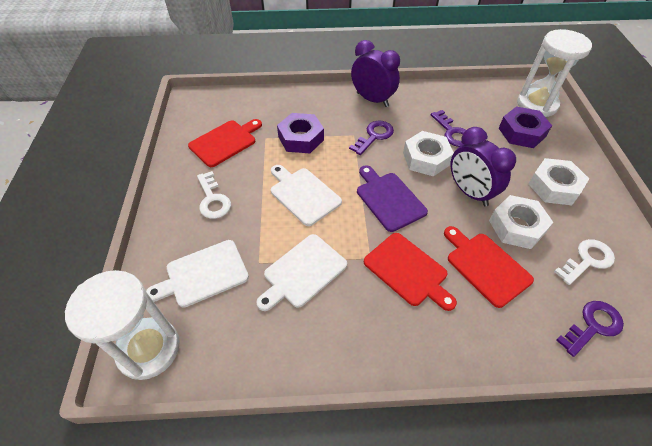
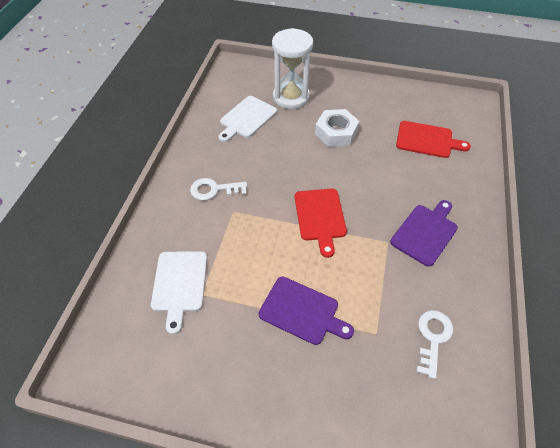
purple clock: [351,40,400,107] [451,127,516,207] = 2 -> none = 0
purple cutting board: [357,165,428,232] = 1 -> [259,277,354,345] [390,200,458,267] = 2
purple key: [349,121,394,155] [430,110,466,147] [556,301,624,357] = 3 -> none = 0
purple nut: [277,113,324,153] [499,106,552,148] = 2 -> none = 0
red cutting board: [188,119,262,167] [364,233,457,311] [444,226,534,308] = 3 -> [295,188,347,258] [396,121,471,158] = 2
white cutting board: [146,240,249,308] [256,234,347,311] [271,165,342,226] = 3 -> [151,251,207,335] [218,96,277,142] = 2
white hourglass: [65,270,180,380] [517,29,592,117] = 2 -> [272,28,313,109] = 1
white nut: [403,131,454,176] [489,195,554,249] [528,158,589,205] = 3 -> [315,109,359,147] = 1

